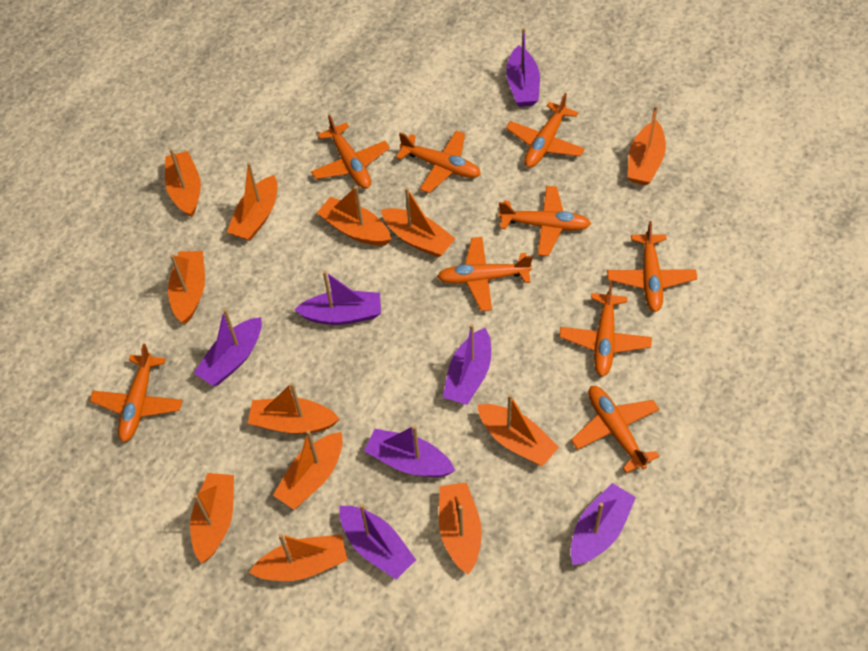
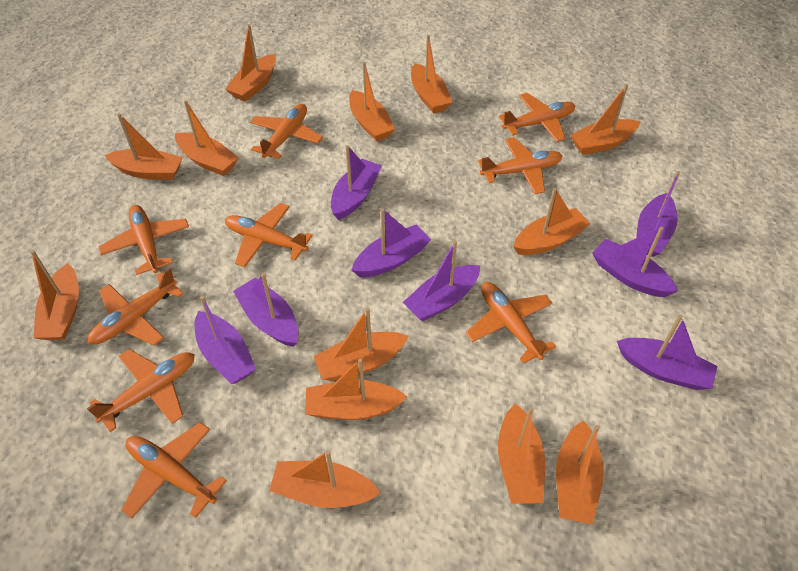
orange boat: [165,149,201,217] [168,251,205,324] [190,473,234,563] [227,162,278,241] [247,383,340,434] [249,533,348,581] [273,430,343,510] [317,186,391,246] [381,187,456,257] [439,482,482,574] [477,394,559,466] [627,105,666,185] = 12 -> [30,250,79,340] [104,113,183,180] [175,100,239,176] [225,24,276,101] [269,450,381,508] [305,358,407,420] [313,307,409,381] [349,62,395,142] [411,35,453,113] [498,403,545,504] [513,188,591,255] [556,420,604,525] [570,84,640,155] = 13
purple boat: [194,309,262,386] [294,271,381,325] [339,504,416,579] [364,425,455,477] [443,324,491,405] [506,28,540,107] [570,483,636,565] = 7 -> [195,296,256,384] [233,273,299,347] [331,145,382,220] [352,208,431,277] [403,241,480,321] [592,227,678,297] [617,315,717,390] [636,171,680,257] = 8

